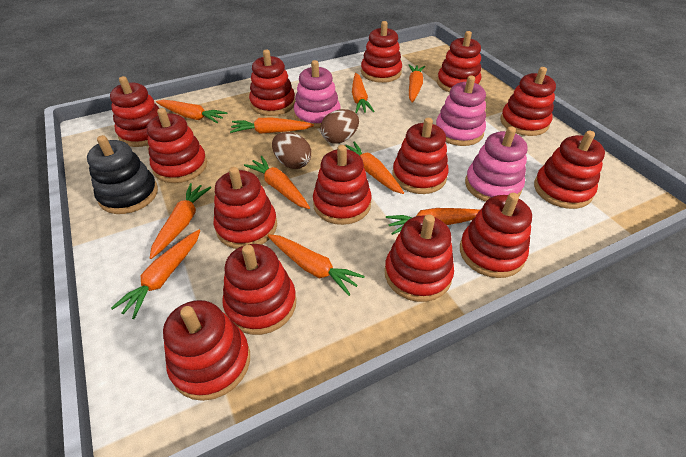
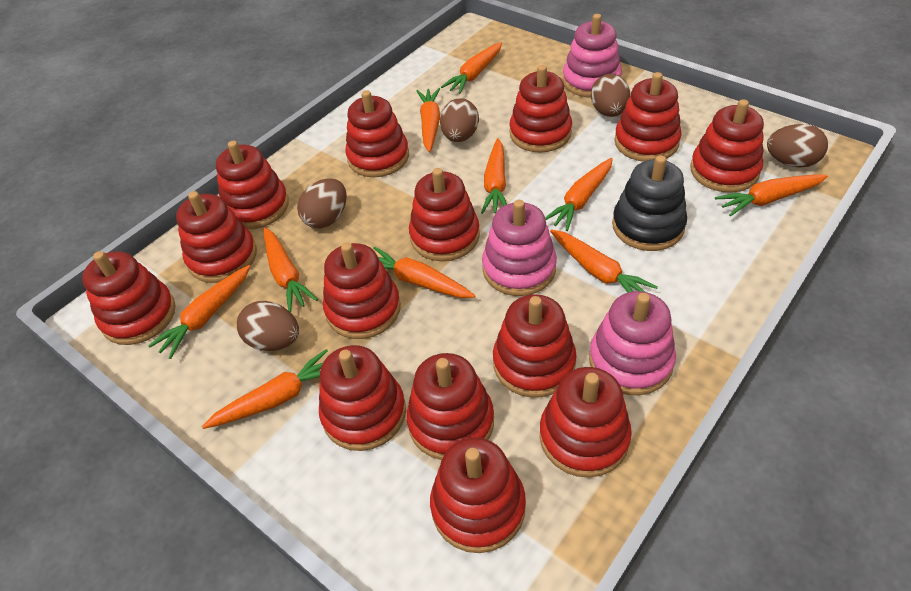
brown egg: [272,132,311,169] [320,109,359,144] = 2 -> [237,301,299,351] [297,179,347,228] [440,98,479,142] [591,74,630,117] [767,124,828,167] = 5

